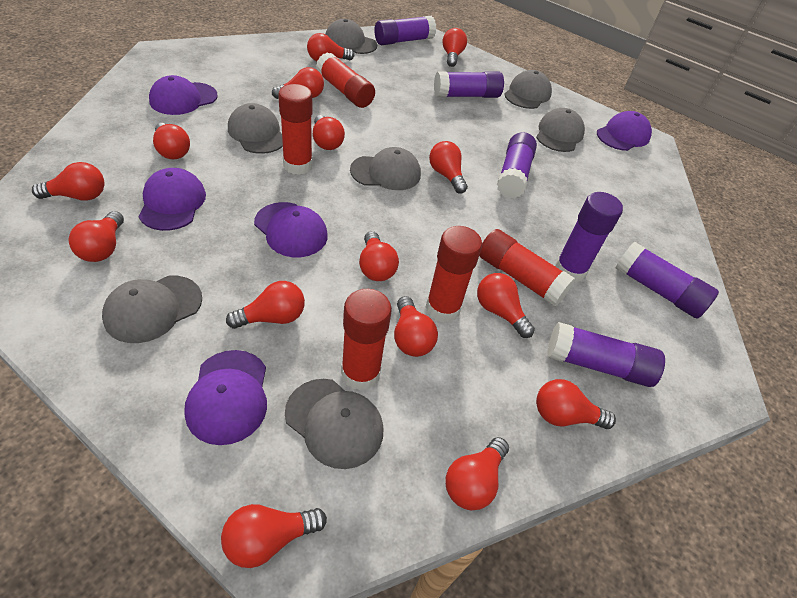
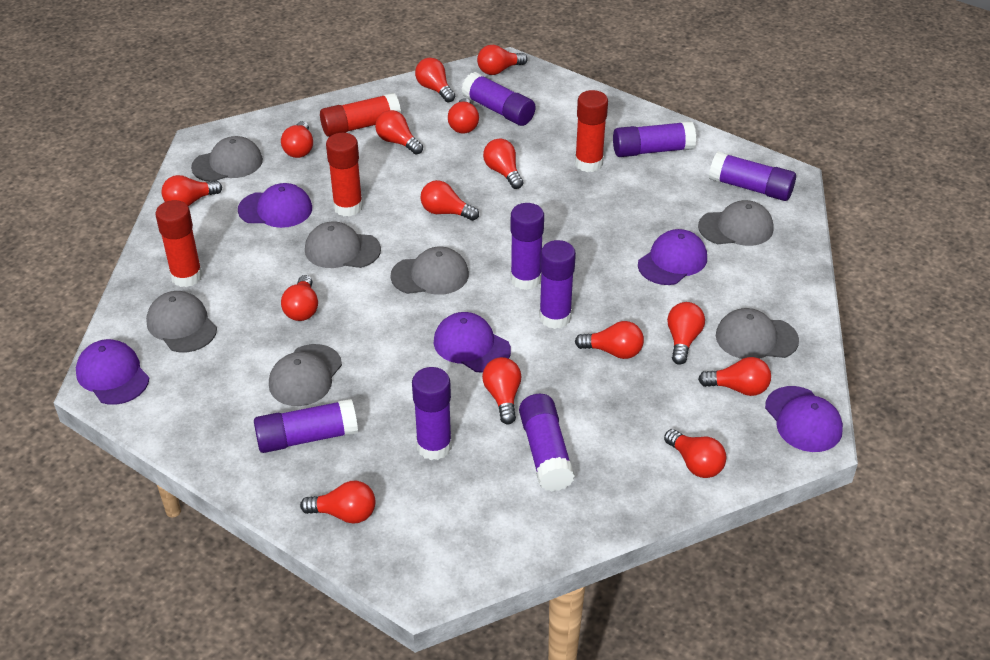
purple glue stick: [374,16,436,45] [434,71,504,98] [497,132,537,198] [547,322,665,387] [555,192,623,282] [615,242,719,319] = 6 -> [254,399,358,453] [412,367,452,460] [462,72,535,126] [510,203,544,290] [519,394,575,491] [539,240,576,329] [613,121,696,157] [709,152,796,201] = 8
red glue stick: [278,84,313,175] [316,52,375,108] [341,289,392,391] [426,226,482,323] [479,229,575,307] = 5 -> [155,200,203,287] [320,93,401,137] [326,133,363,217] [575,90,608,172] = 4

